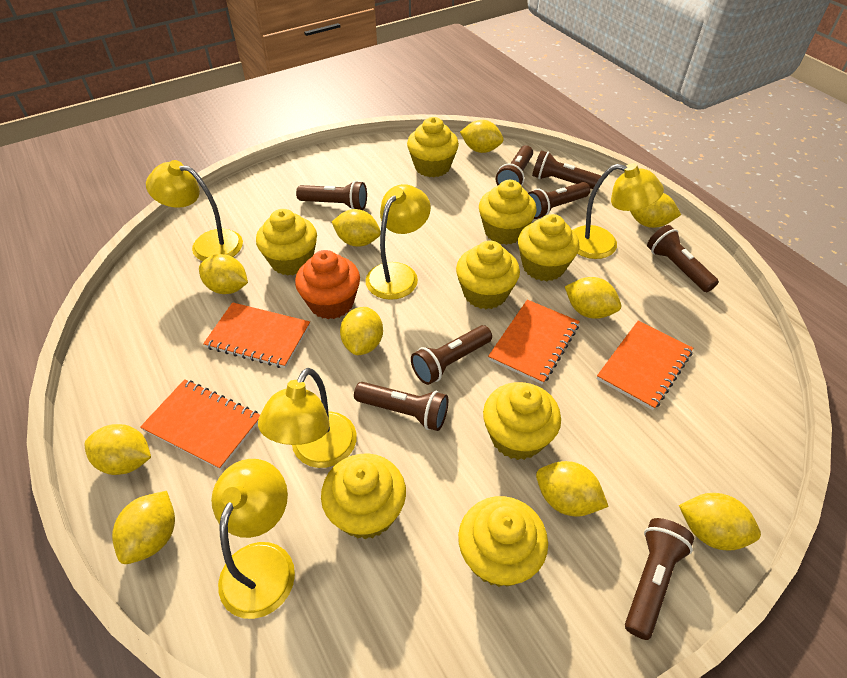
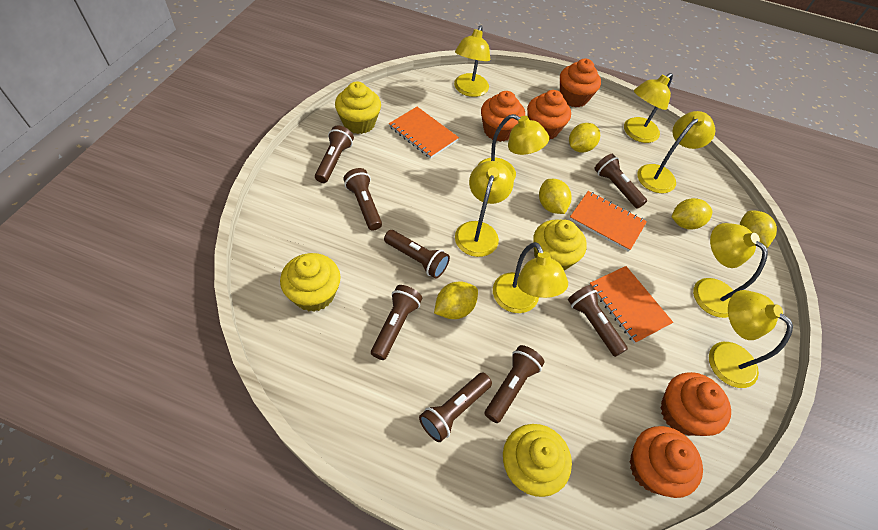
orange cupcake: [295,250,360,319] = 1 -> [481,91,525,142] [527,90,571,140] [560,58,601,107] [630,426,703,498] [661,372,731,436] = 5
orange notebook: [140,379,260,470] [203,302,310,368] [488,300,580,385] [597,320,693,410] = 4 -> [389,107,459,159] [569,191,647,252] [589,266,673,344] = 3
yellow cupcake: [256,209,317,276] [321,453,406,539] [407,117,459,177] [456,241,520,309] [458,496,548,587] [479,180,537,245] [483,382,561,460] [518,214,580,281] = 8 -> [280,253,341,312] [335,82,381,134] [503,424,572,497] [533,220,587,271] = 4
yellow lamp: [146,160,243,261] [211,459,295,619] [258,368,357,468] [365,184,431,300] [573,163,664,259] = 5 -> [454,25,490,97] [455,161,514,257] [477,114,549,180] [493,242,568,313] [624,73,673,143] [637,111,715,193] [693,223,768,318] [709,290,793,388] = 8
yellow lemon: [85,424,151,475] [112,491,175,564] [199,254,248,294] [332,209,381,247] [340,307,383,355] [460,120,504,153] [536,461,609,516] [565,277,621,319] [630,193,681,228] [679,493,761,551] = 10 -> [434,282,478,319] [539,179,572,214] [569,123,600,153] [672,198,712,230] [740,210,777,248] = 5

